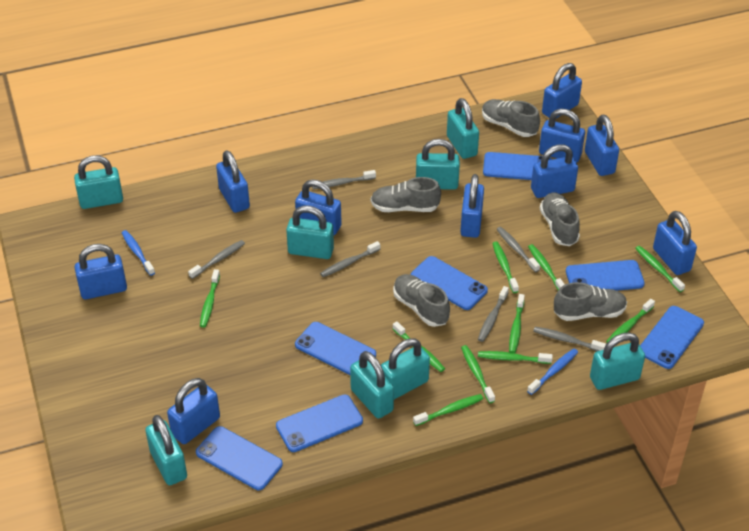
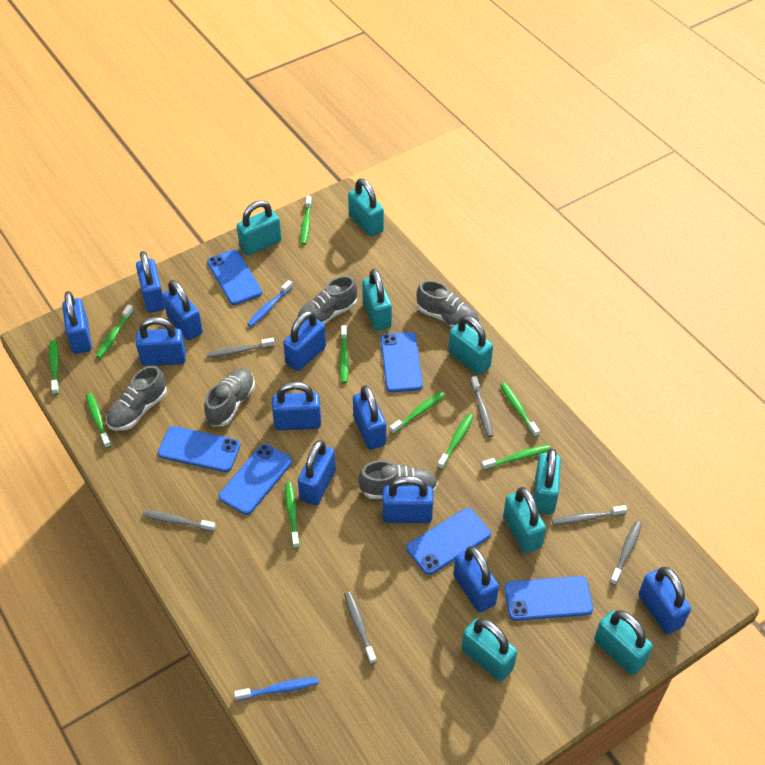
blue padlock: [74,244,127,299] [167,378,220,444] [216,150,250,213] [295,180,342,235] [460,174,484,238] [531,144,578,198] [539,109,585,163] [542,63,582,118] [585,115,619,176] [653,211,697,275] = 10 -> [62,291,92,354] [136,251,165,313] [136,317,186,366] [162,280,203,340] [272,382,321,430] [283,311,326,371] [298,440,336,505] [353,385,386,450] [383,476,433,523] [453,546,499,613] [639,567,691,634] = 11
blue phone: [196,426,283,490] [276,395,363,452] [295,322,376,375] [411,256,488,310] [483,152,552,180] [566,260,645,291] [640,306,704,369] = 7 -> [158,426,241,472] [207,249,262,305] [219,444,292,515] [380,332,423,392] [406,508,491,575] [505,576,593,621] = 6

